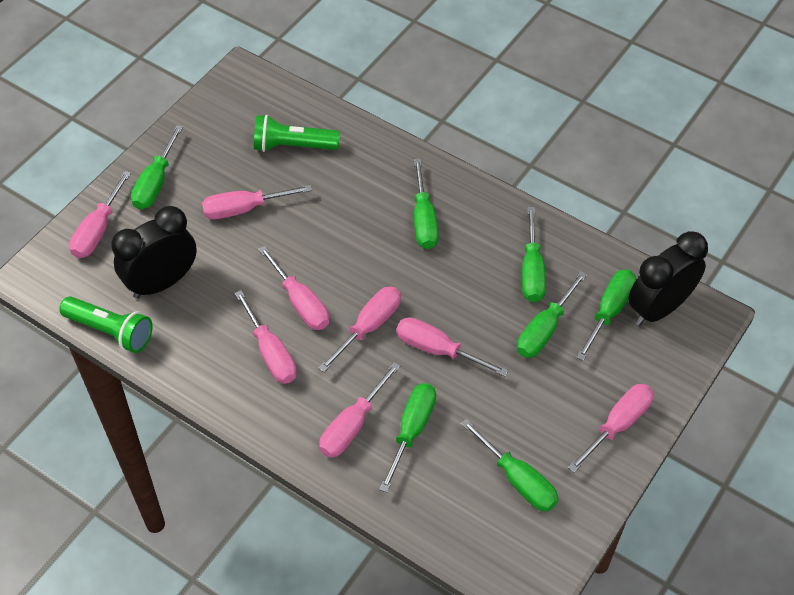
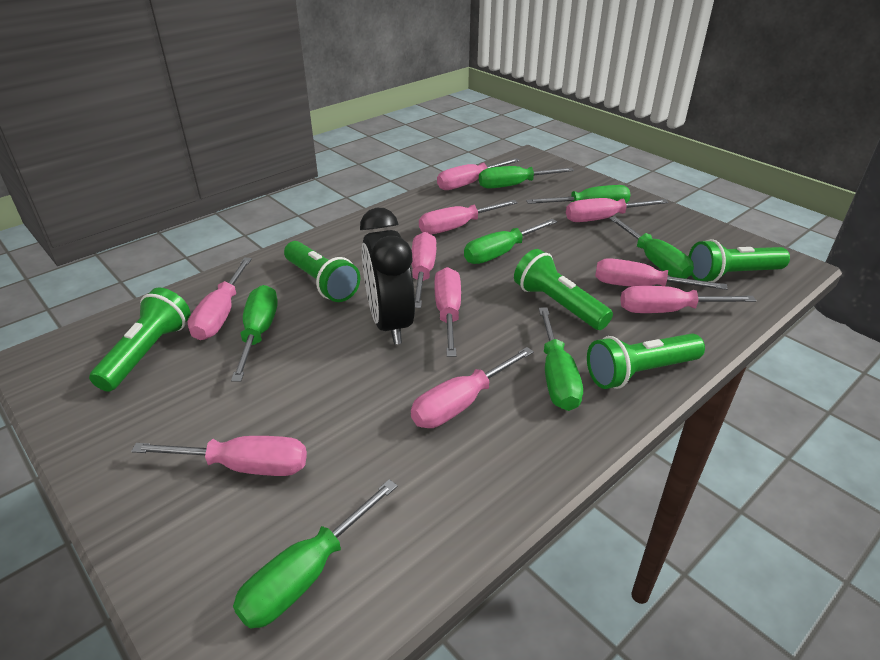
black clock: [111,206,197,299] [628,231,708,326] = 2 -> [360,208,415,345] = 1
green flashlight: [59,296,153,353] [254,115,340,152] = 2 -> [89,287,190,392] [284,241,360,302] [514,249,613,330] [587,333,705,389] [688,239,790,282] = 5
pink screwdriver: [69,171,131,258] [202,185,312,219] [235,290,297,384] [258,246,329,330] [318,287,401,372] [319,362,400,458] [396,317,508,377] [568,384,654,473] = 8 -> [131,436,307,476] [188,257,252,340] [411,232,436,308] [411,347,534,428] [419,200,518,234] [435,267,461,357] [437,158,520,190] [566,198,669,222] [595,258,728,290] [620,286,756,313] = 10

